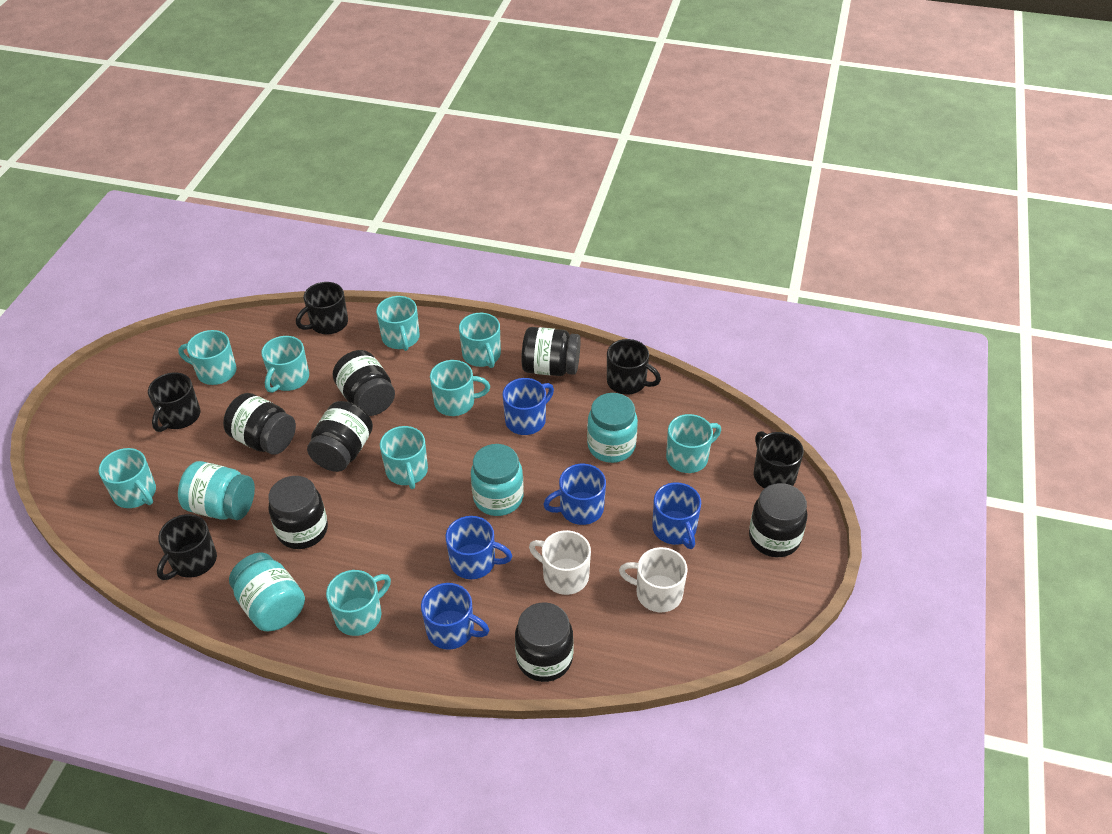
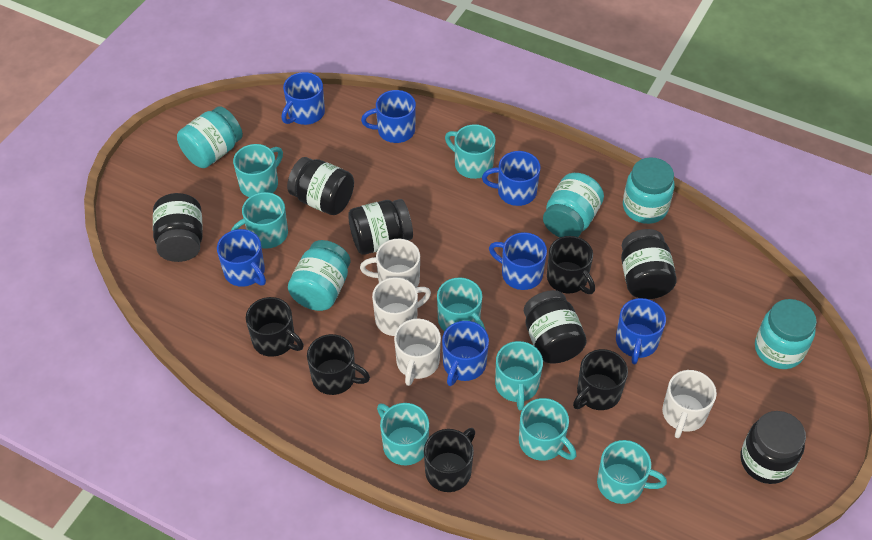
black jar: [223,393,296,455] [268,476,328,549] [307,401,373,472] [333,350,395,416] [515,602,573,682] [521,327,580,376] [749,483,808,557] = 7 -> [153,193,203,262] [287,157,354,215] [348,199,413,254] [524,290,587,364] [621,229,677,299] [741,411,806,484] = 6
blue mug: [421,583,489,649] [446,516,512,579] [503,378,554,435] [543,464,606,525] [652,482,701,549] = 5 -> [217,229,266,287] [282,72,325,125] [361,90,416,143] [442,321,489,386] [482,151,541,206] [489,232,547,290] [616,298,666,364] = 7
turquoise jar: [178,461,255,520] [229,553,305,631] [471,444,524,516] [587,393,638,463] = 4 -> [177,106,243,168] [288,240,350,311] [543,173,604,237] [623,157,675,224] [755,299,817,369] = 5
turquoise mug: [99,448,156,508] [178,330,237,385] [261,336,309,393] [326,570,391,636] [376,296,420,351] [380,426,428,489] [430,360,490,416] [459,313,501,368] [666,414,721,473] = 9 -> [231,192,288,249] [233,144,283,197] [377,403,429,465] [437,277,485,331] [445,124,496,179] [495,341,543,411] [519,398,576,461] [597,440,667,504] = 8
white mug: [529,530,591,595] [619,547,688,612] = 2 -> [360,239,420,288] [372,277,431,336] [394,319,441,386] [662,370,717,438] = 4

